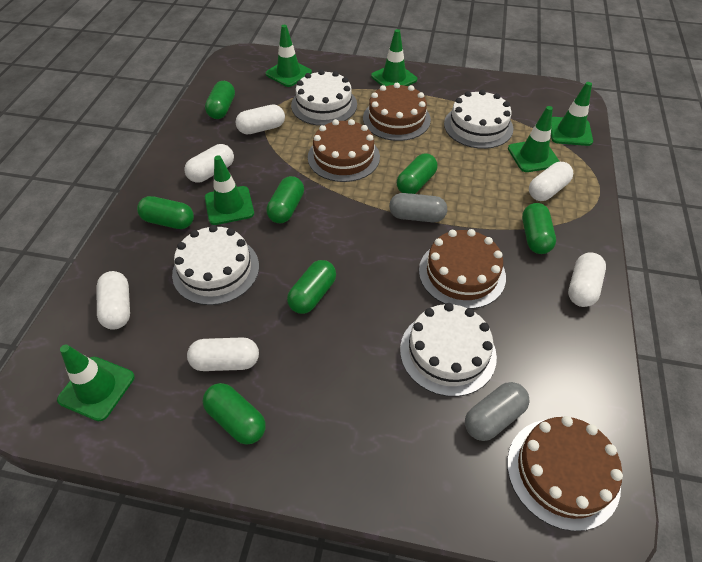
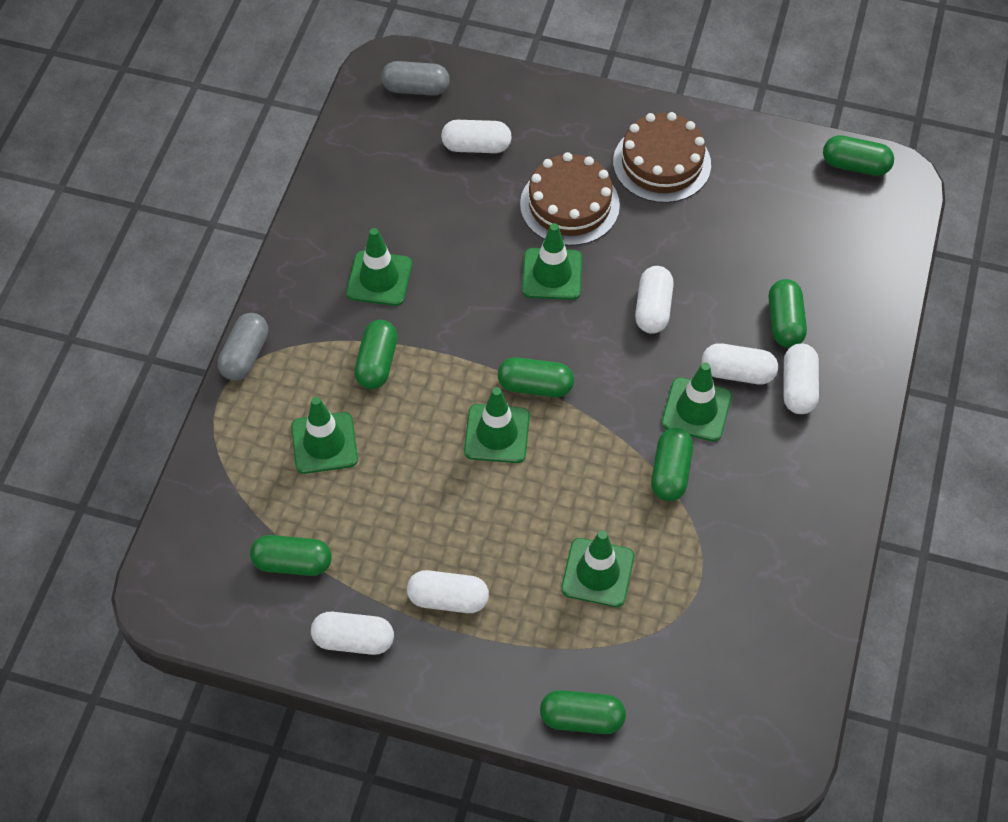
brown cake: [308,119,380,182] [363,83,431,141] [419,229,506,309] [507,416,623,531] = 4 -> [520,152,620,246] [613,112,711,203] = 2
white cake: [172,225,259,305] [291,70,357,126] [400,303,497,397] [444,90,513,149] = 4 -> none = 0

